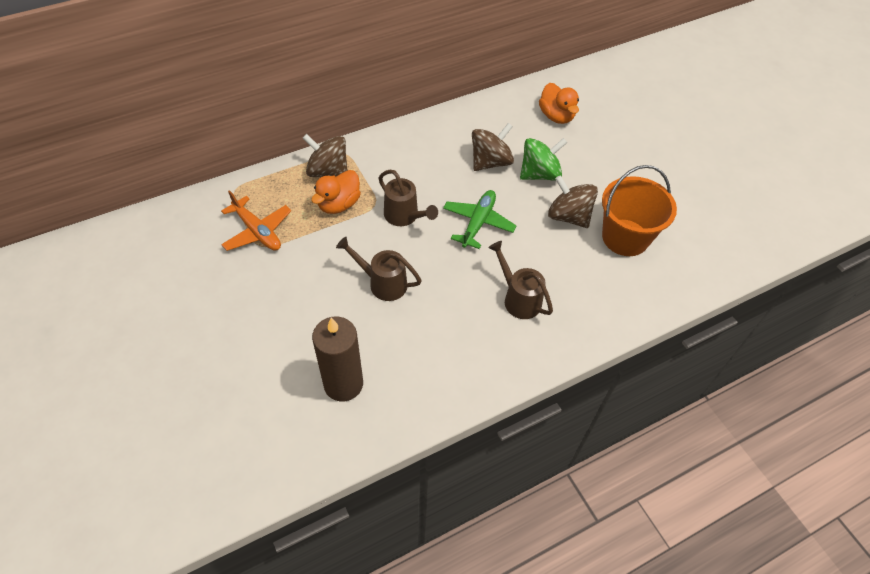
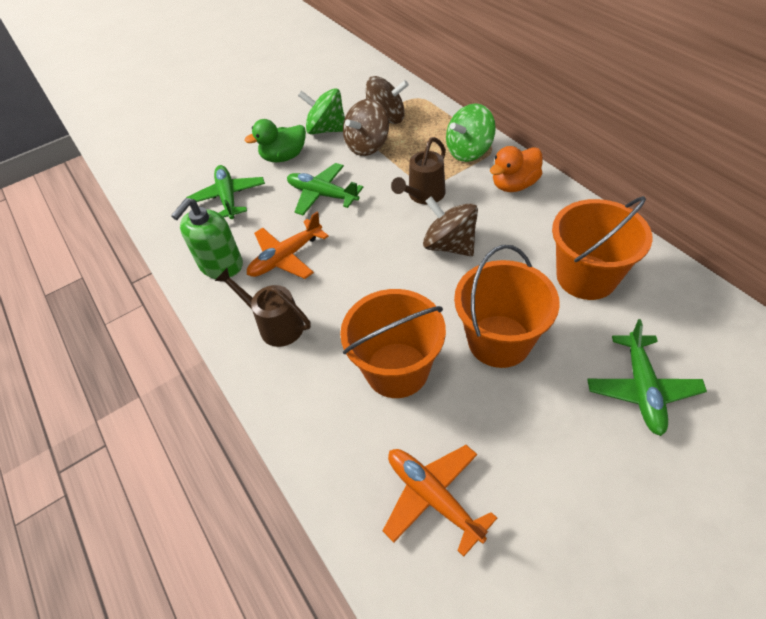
brown candle: [312,317,363,402] = 1 -> none = 0
brown watering can: [336,237,422,301] [379,170,438,226] [488,241,553,319] = 3 -> [215,268,311,347] [391,137,446,204] = 2
green duck: none = 0 -> [245,119,306,162] = 1
green plane: [443,190,517,249] = 1 -> [186,165,265,219] [287,163,363,215] [587,319,707,436] = 3
green soap dispenser: none = 0 -> [171,198,243,279] = 1
green spinning top: [520,138,567,181] = 1 -> [298,88,345,134] [446,103,496,162] = 2
orange bucket: [602,165,677,256] = 1 -> [340,289,446,398] [454,245,560,368] [552,196,653,300] = 3
orange duck: [311,170,361,214] [539,83,579,124] = 2 -> [490,146,543,192] = 1
orange plane: [221,190,291,251] = 1 -> [247,212,329,279] [383,445,497,557] = 2

